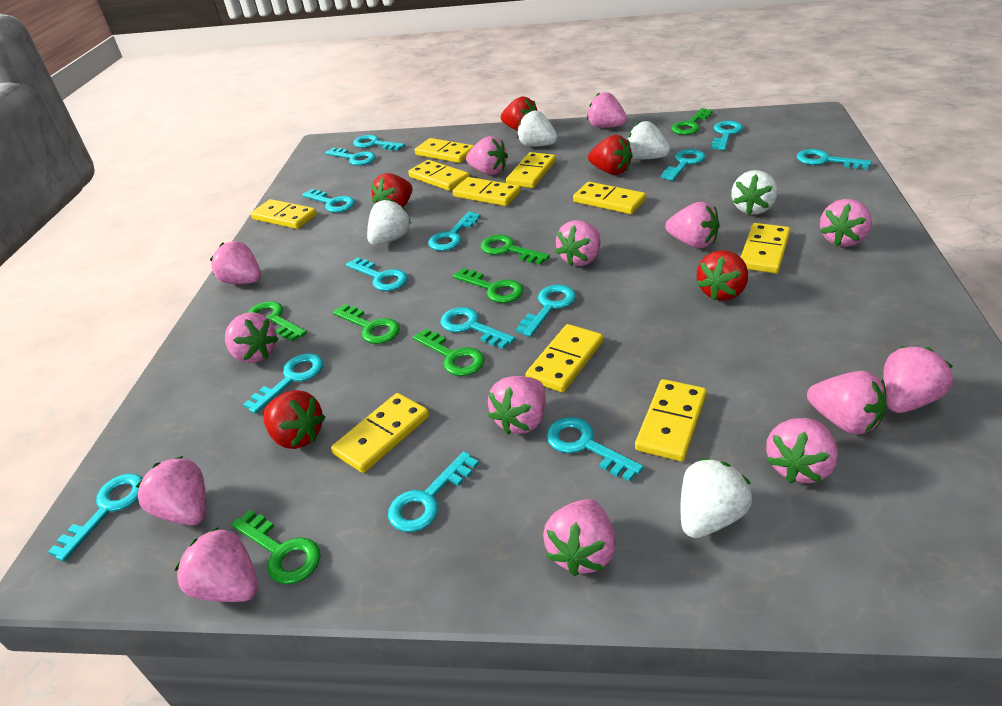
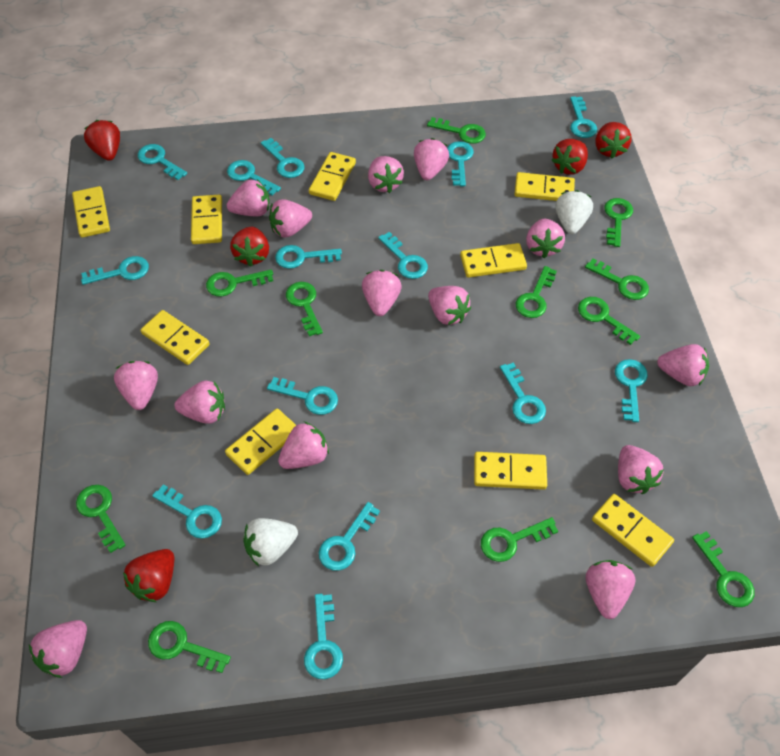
green key: [232,510,321,584] [248,301,307,342] [333,304,400,344] [413,329,485,376] [453,268,524,303] [481,235,550,265] [671,108,712,135] = 7 -> [76,485,126,553] [148,621,231,673] [206,269,273,297] [286,282,323,336] [427,117,486,144] [481,517,558,562] [516,266,557,318] [578,297,640,345] [585,259,649,300] [604,198,633,247] [692,531,755,607] = 11
white strawberry: [367,199,412,245] [517,111,558,147] [627,121,670,159] [680,458,752,538] [732,170,778,215] = 5 -> [243,518,298,566] [555,190,593,234] = 2
yellow domino: [250,199,317,229] [331,393,429,473] [408,160,469,191] [415,138,474,163] [452,177,521,206] [506,152,556,188] [525,324,603,393] [573,182,646,214] [635,379,707,462] [741,223,790,274] = 10 -> [72,186,110,238] [141,310,210,365] [191,195,222,244] [225,408,296,475] [309,152,356,201] [460,243,527,278] [474,452,547,490] [514,172,575,201] [592,494,674,567] = 9

